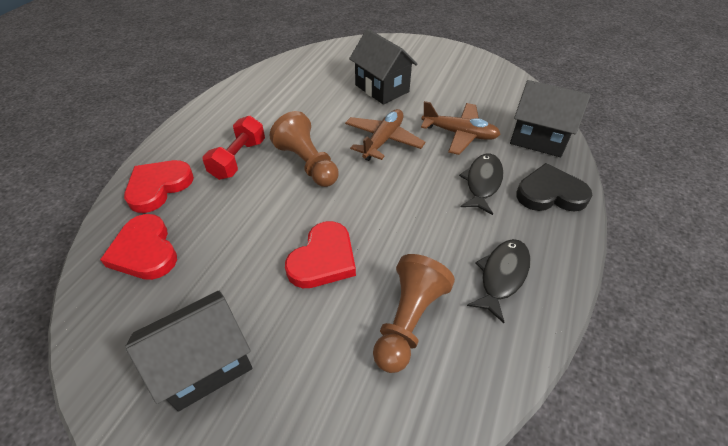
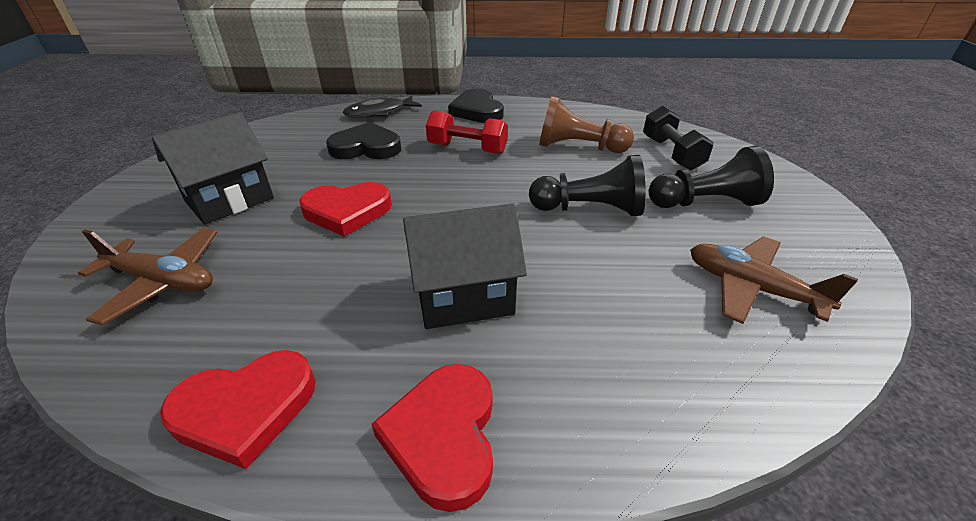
black dumbbell: none = 0 -> [643,106,714,171] = 1
black fish: [459,154,504,215] [467,239,531,323] = 2 -> [343,95,422,118] = 1
black heart: [516,163,592,212] = 1 -> [326,122,401,159] [448,89,504,123] = 2
black house: [125,291,252,412] [349,29,418,105] [510,80,591,157] = 3 -> [152,112,274,225] [403,203,527,329] = 2
black pawn: none = 0 -> [529,155,646,216] [648,146,774,208] = 2
brown pawn: [269,111,339,187] [373,254,455,373] = 2 -> [539,96,634,153] = 1

